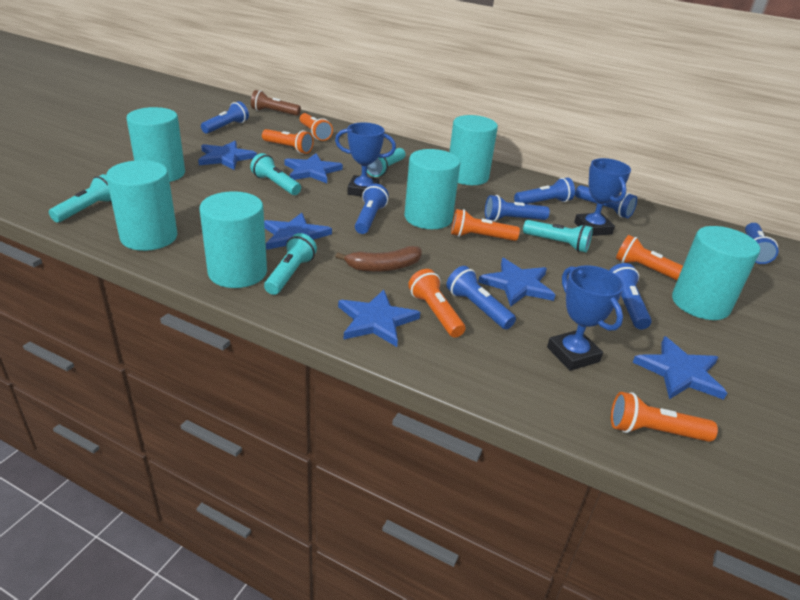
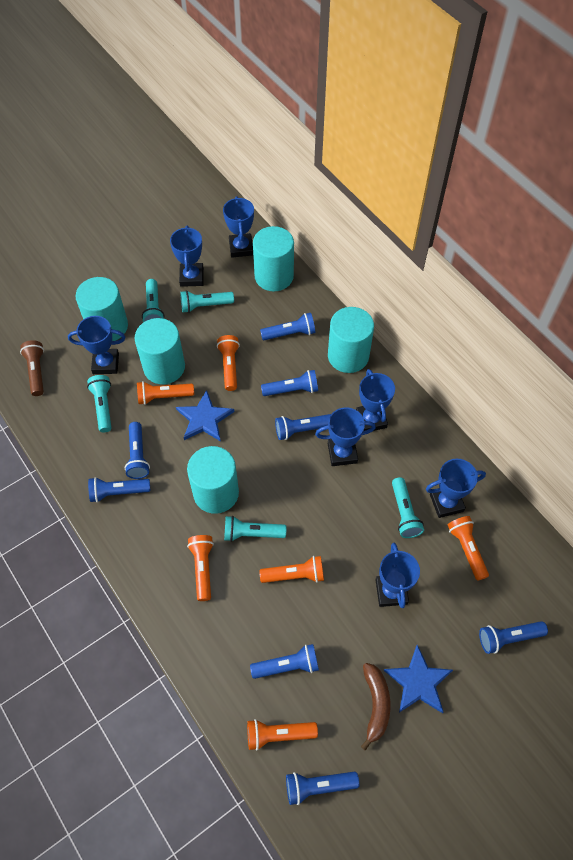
blue star: [198,141,257,170] [264,213,332,250] [284,153,343,183] [338,290,420,347] [478,258,555,307] [633,336,727,400] = 6 -> [176,390,234,441] [384,645,453,713] = 2
blue trophy: [335,122,396,197] [547,265,624,371] [574,158,631,236] = 3 -> [68,316,125,374] [170,226,204,287] [223,196,254,258] [315,408,376,466] [356,369,395,431] [376,543,420,608] [426,459,486,518] = 7
turquoise cylinder: [106,160,177,251] [126,107,185,182] [199,191,267,288] [405,149,460,229] [449,115,498,185] [672,226,760,320] = 6 -> [76,277,128,341] [135,318,185,384] [187,446,239,514] [253,226,294,291] [328,307,374,373] = 5

